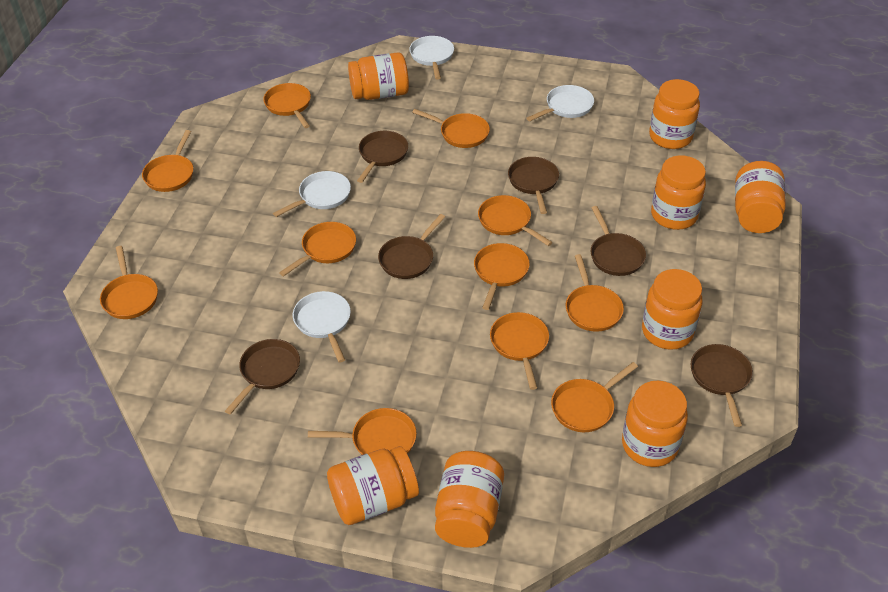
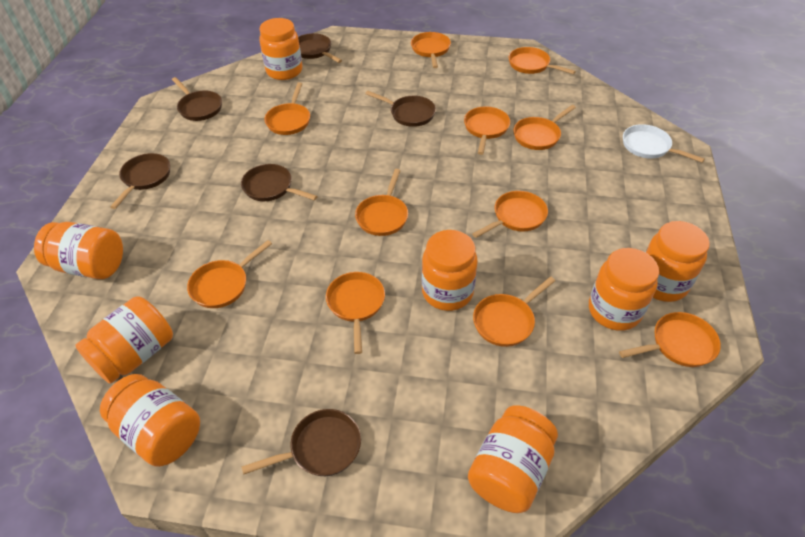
white pan: [273,171,351,217] [293,291,351,363] [409,36,454,80] [526,85,594,121] = 4 -> [623,124,705,163] = 1

